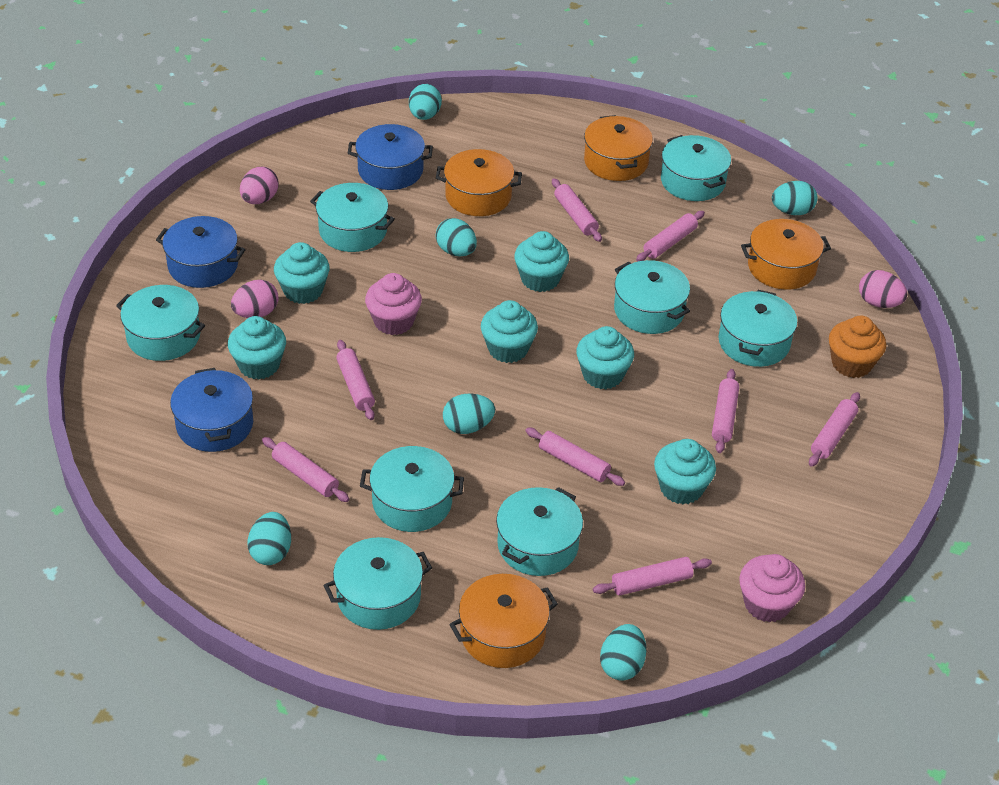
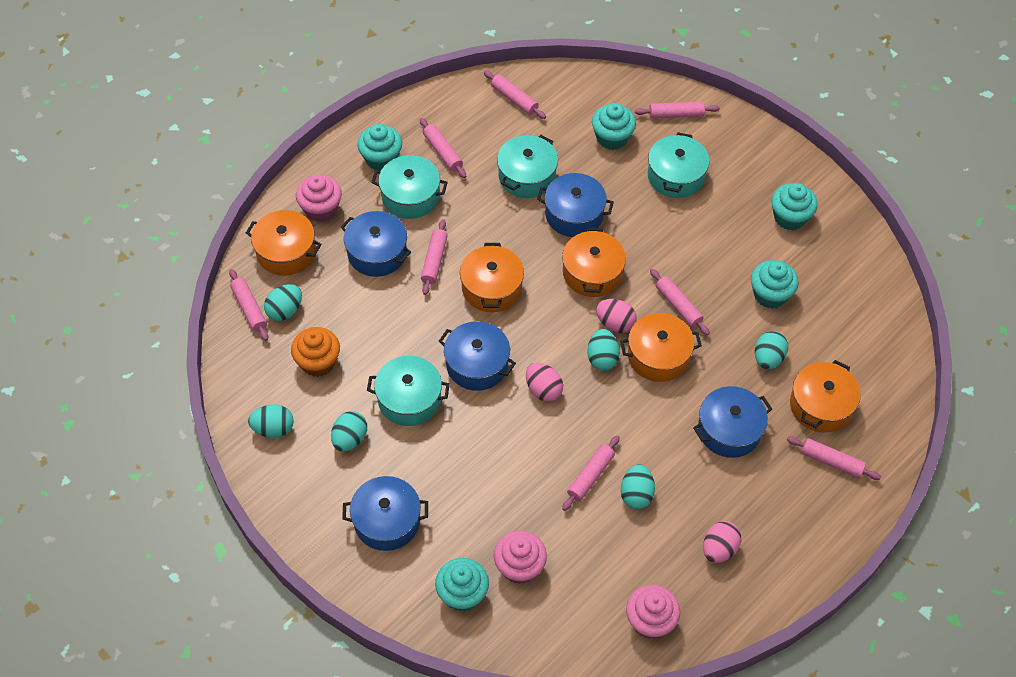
blue pot: [156,216,246,288] [170,368,253,452] [348,124,433,190] = 3 -> [341,211,411,277] [342,476,428,551] [439,321,516,391] [537,173,614,237] [693,386,772,458] = 5
orange pot: [436,149,522,216] [449,574,558,668] [584,115,653,181] [741,219,831,290] = 4 -> [246,210,321,276] [460,243,524,312] [562,228,626,297] [620,313,702,382] [790,360,861,433] = 5
pink cupcake: [365,273,422,335] [739,554,805,623] = 2 -> [296,175,342,222] [494,531,547,584] [626,585,680,639] = 3
turquoise cupcake: [228,316,286,380] [274,242,330,304] [481,300,538,363] [514,231,569,292] [576,326,634,389] [654,439,716,504] = 6 -> [357,124,402,171] [435,558,489,611] [592,103,636,150] [751,260,799,309] [771,183,818,230] = 5
turquoise pot: [116,285,205,361] [310,183,395,252] [323,537,432,630] [360,446,464,532] [496,487,583,576] [614,260,690,334] [661,135,731,201] [718,290,797,367] = 8 -> [367,356,450,426] [372,155,448,219] [497,135,558,198] [648,132,709,198] = 4

